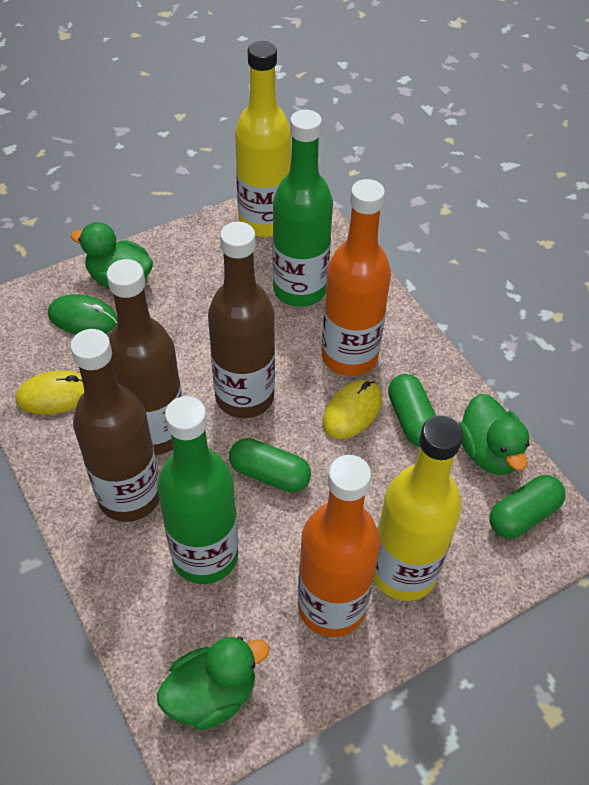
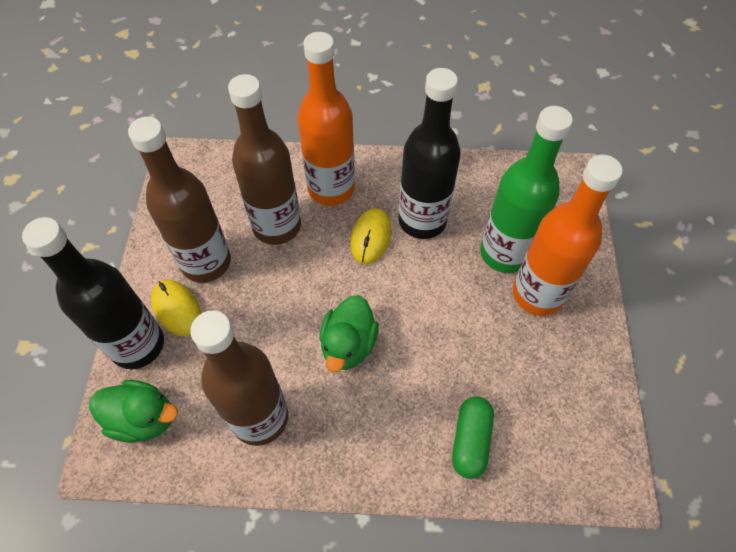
black bottle: none = 0 -> [22,217,164,369] [398,68,461,239] = 2
green bottle: [157,396,238,584] [272,110,333,307] = 2 -> [480,106,573,273] = 1
green capsule: [229,438,311,493] [388,374,436,447] [489,475,565,539] = 3 -> [452,397,494,479] = 1
green duck: [71,222,153,289] [157,636,270,730] [459,394,529,475] = 3 -> [89,380,178,443] [319,295,379,373] = 2
green mouse: [48,294,118,334] = 1 -> none = 0
yellow bottle: [235,41,291,237] [374,415,463,601] = 2 -> none = 0

